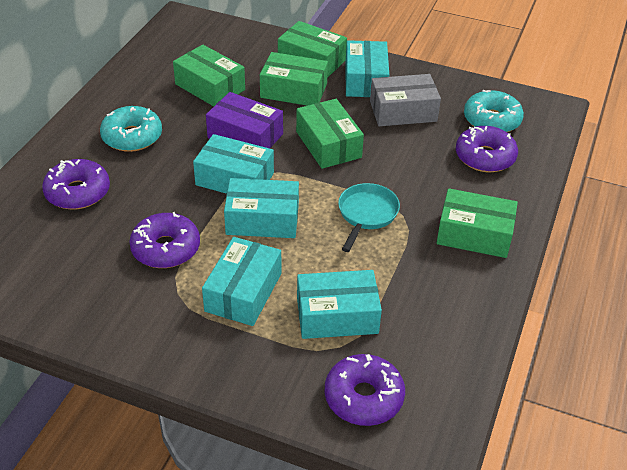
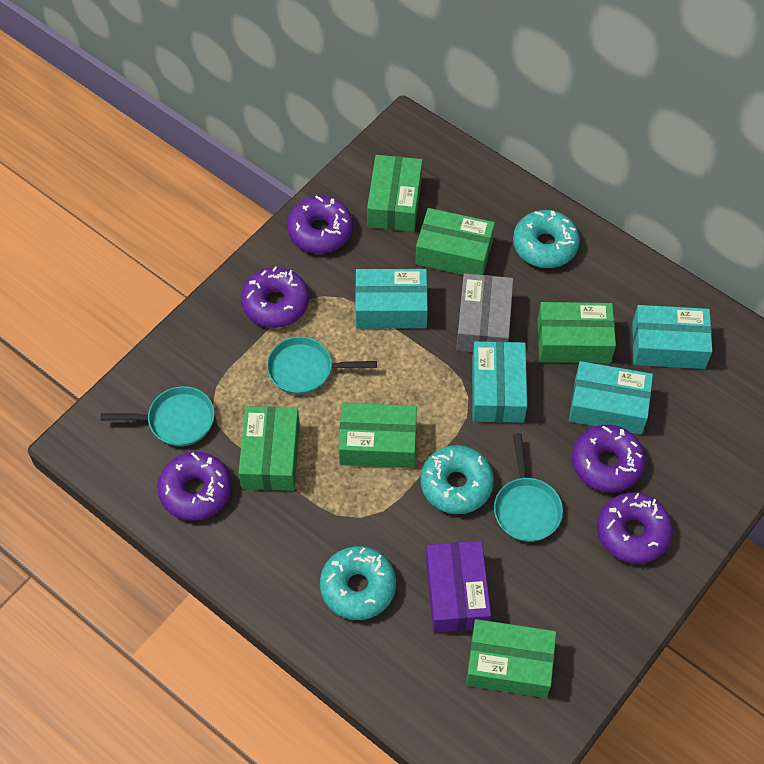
green box: [173,45,245,106] [260,52,328,106] [278,21,347,78] [296,99,364,169] [437,188,518,258] = 5 -> [238,406,300,491] [339,403,417,468] [367,155,422,232] [415,208,495,275] [466,619,556,698] [537,302,616,363] = 6
purple donut: [42,159,110,209] [129,212,200,268] [325,354,405,426] [456,126,518,172] = 4 -> [157,452,232,521] [241,266,309,328] [287,195,353,253] [572,425,646,492] [597,493,673,564] = 5
turquoise box: [193,134,274,194] [202,237,281,326] [224,178,299,238] [297,270,382,339] [345,40,389,97] = 5 -> [355,269,428,328] [472,341,527,423] [569,361,653,434] [632,305,712,369] = 4
turquoise donut: [100,106,162,152] [464,90,524,132] = 2 -> [320,546,396,620] [420,445,494,514] [513,210,580,268] = 3
turquoise pan: [338,183,400,252] = 1 -> [101,386,215,446] [267,337,377,395] [494,433,563,542] = 3

